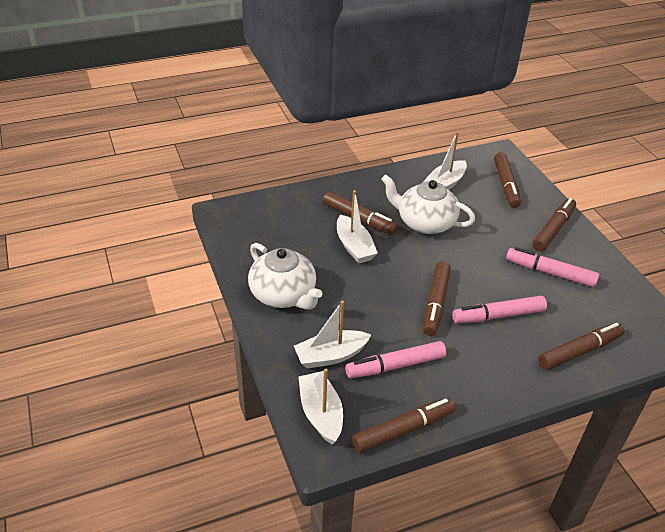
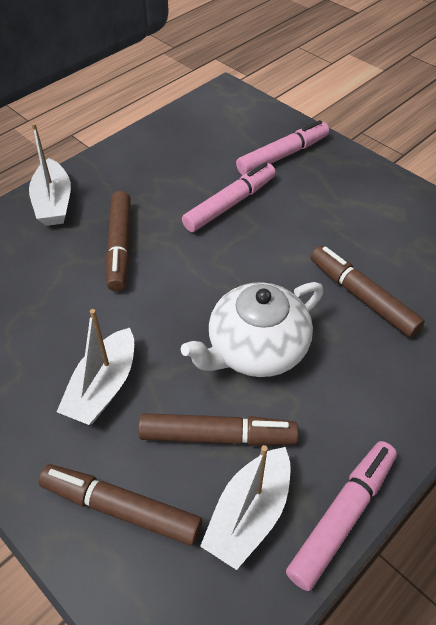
brown marker: [323,192,398,235] [352,398,455,453] [423,261,451,336] [494,152,521,208] [532,198,576,252] [538,323,624,370] = 6 -> [38,464,202,546] [106,191,131,292] [138,413,298,446] [311,246,425,338] = 4
white boat: [294,301,371,369] [298,369,343,445] [337,190,378,263] [423,132,467,190] = 4 -> [29,123,71,226] [57,309,134,425] [200,445,291,570] = 3
white teapot: [248,243,322,310] [381,174,475,234] = 2 -> [181,282,324,377] = 1

